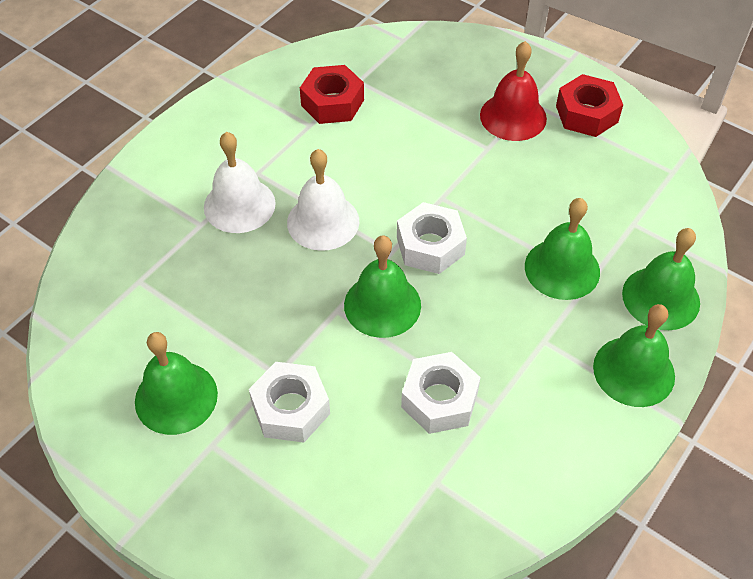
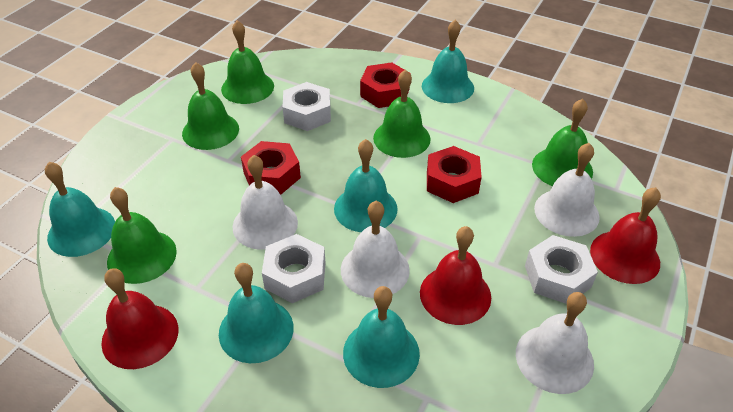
red bell: [480,41,547,141] = 1 -> [101,268,178,369] [420,226,491,325] [590,187,661,284] = 3
red nut: [300,65,364,124] [556,74,623,137] = 2 -> [241,141,301,195] [360,62,410,108] [427,146,482,203] = 3
turquoise bell: none = 0 -> [45,162,115,257] [219,263,294,363] [334,139,398,232] [343,286,420,388] [422,20,474,103] = 5
white bell: [204,132,276,233] [287,149,359,251] = 2 -> [232,155,298,250] [341,201,410,298] [516,292,594,394] [534,143,600,237] = 4

